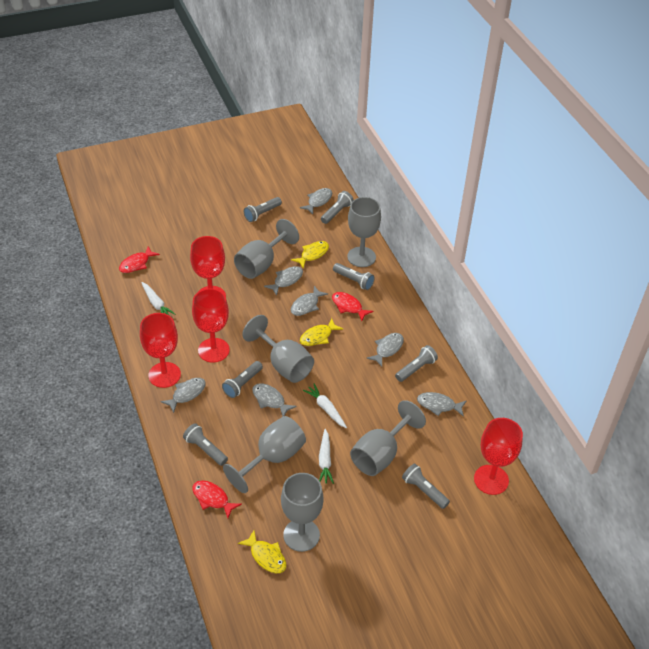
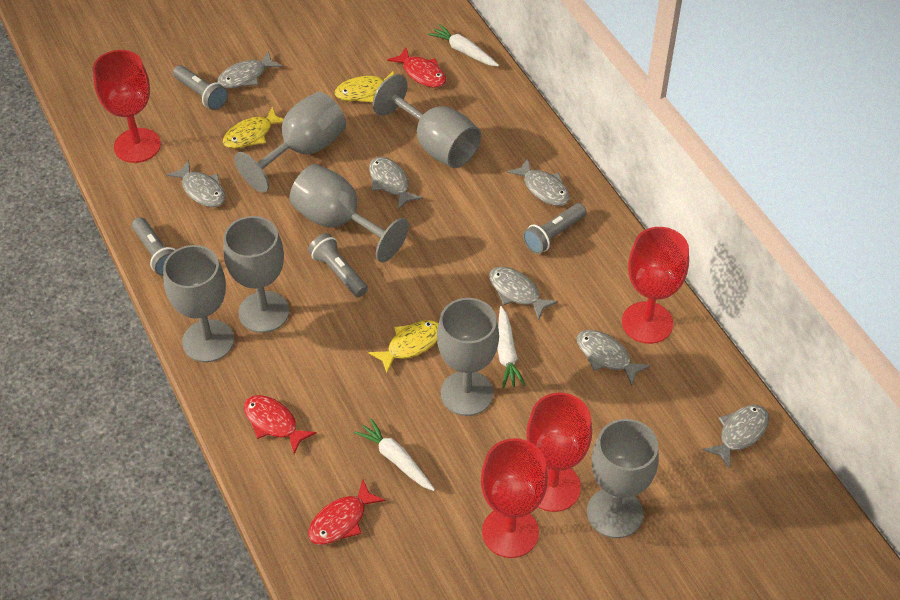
grey flashlight: [183,423,228,466] [222,361,263,398] [244,197,282,222] [321,191,354,224] [333,263,375,290] [395,345,438,382] [402,464,450,509] = 7 -> [132,217,176,276] [173,65,228,110] [308,233,368,297] [523,203,586,254] = 4
grey goblet: [223,416,306,493] [234,219,299,279] [242,315,314,383] [281,473,324,552] [347,197,381,267] [350,400,426,476] = 6 -> [163,245,234,362] [223,216,289,333] [234,92,346,193] [289,164,409,262] [373,74,481,168] [437,298,499,416] [587,419,659,538] = 7

